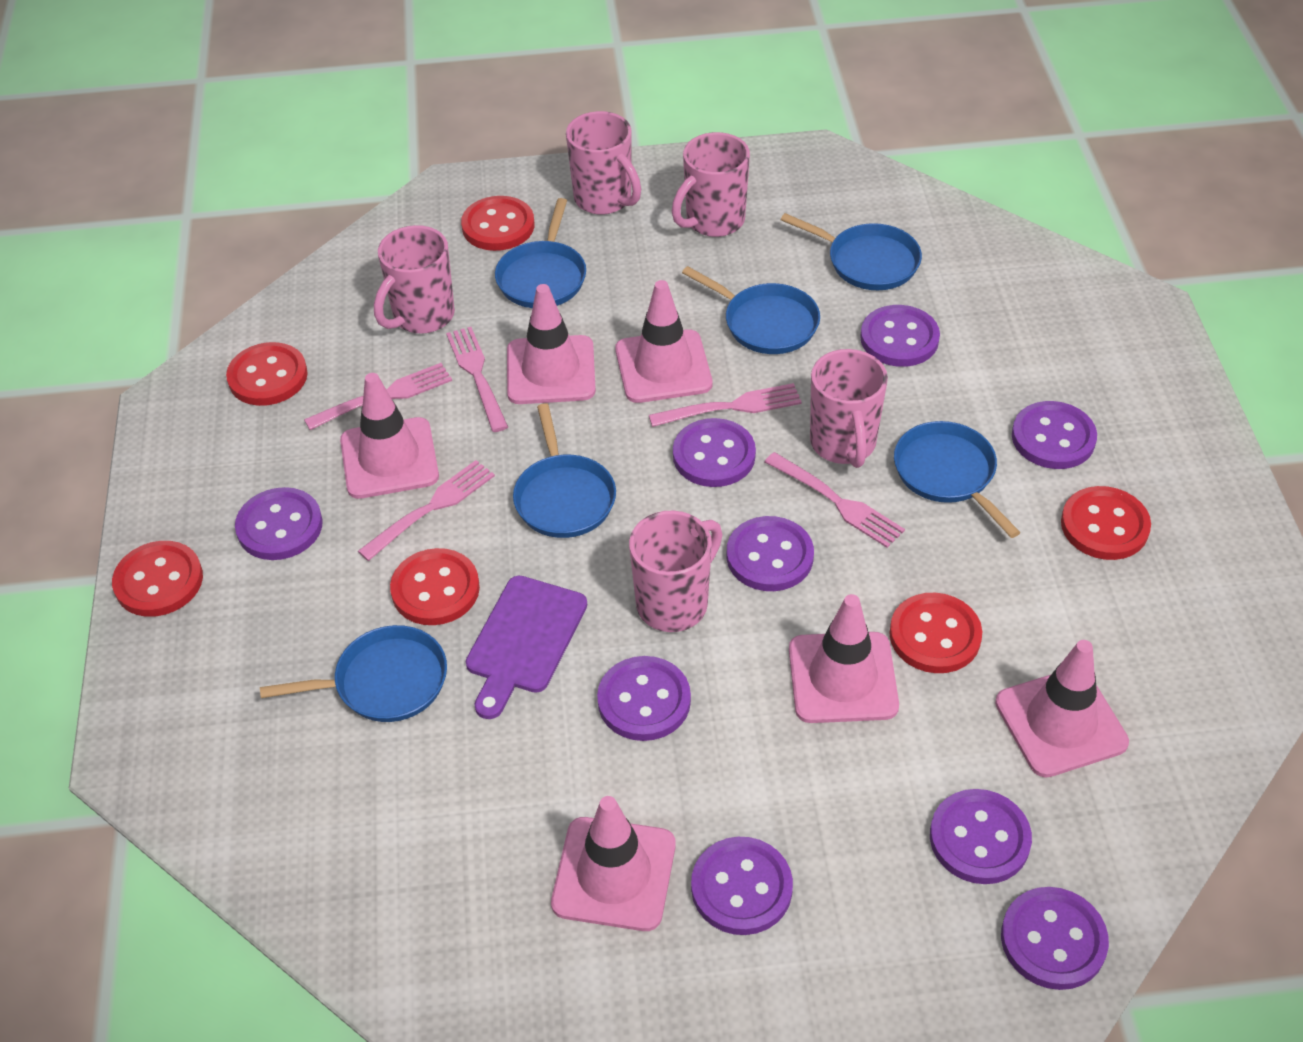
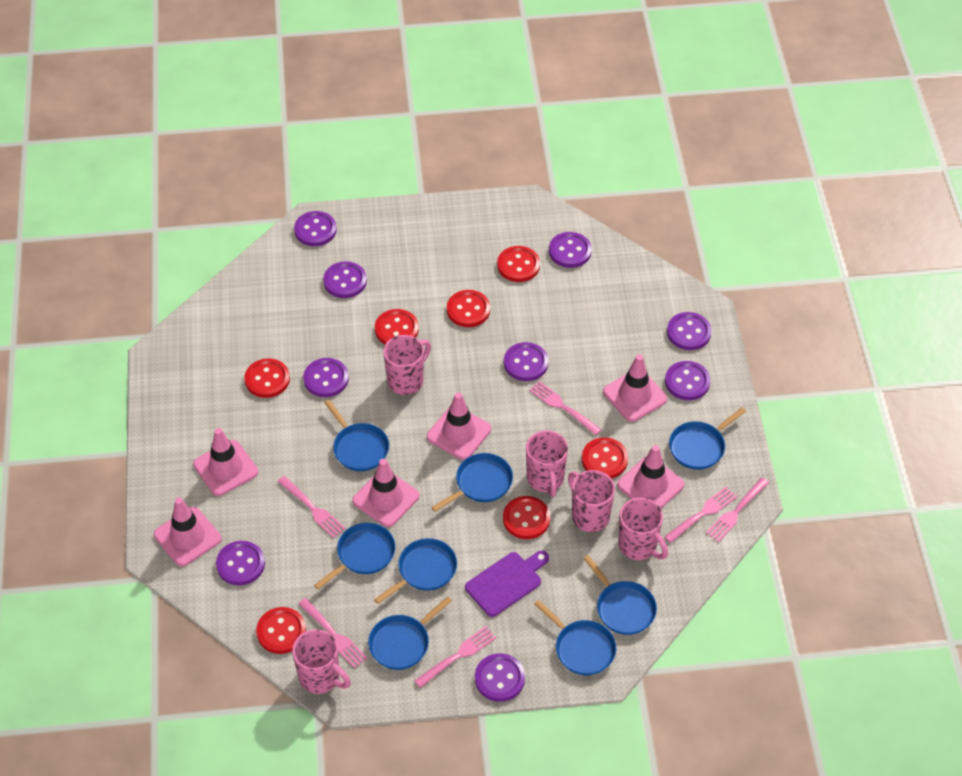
blue pan: [260,625,447,722] [495,198,586,308] [513,403,616,538] [682,266,820,354] [781,213,922,290] [894,421,1021,538] = 6 -> [314,523,396,589] [324,400,389,471] [368,597,452,670] [374,538,457,604] [431,453,513,512] [534,600,616,675] [583,555,657,635] [669,407,746,470] = 8
pink fork: [304,363,452,430] [358,460,495,561] [446,327,508,432] [649,383,802,427] [765,452,905,548] = 5 -> [277,476,346,538] [298,598,367,668] [414,626,496,688] [529,381,601,435] [664,487,737,543] [706,478,769,542] = 6
red button: [112,541,203,617] [226,342,308,406] [390,548,480,625] [461,196,534,251] [889,593,982,673] [1061,486,1151,560] = 6 -> [244,358,290,398] [256,607,306,654] [375,309,419,344] [447,290,490,327] [497,246,540,282] [503,496,550,539] [582,437,628,479] = 7

